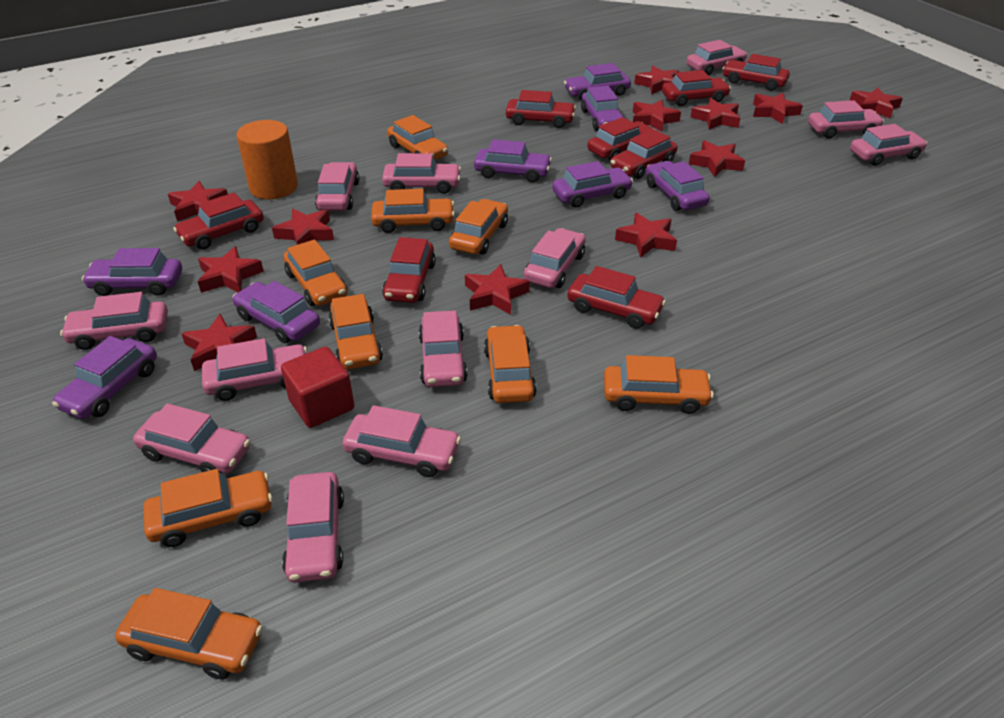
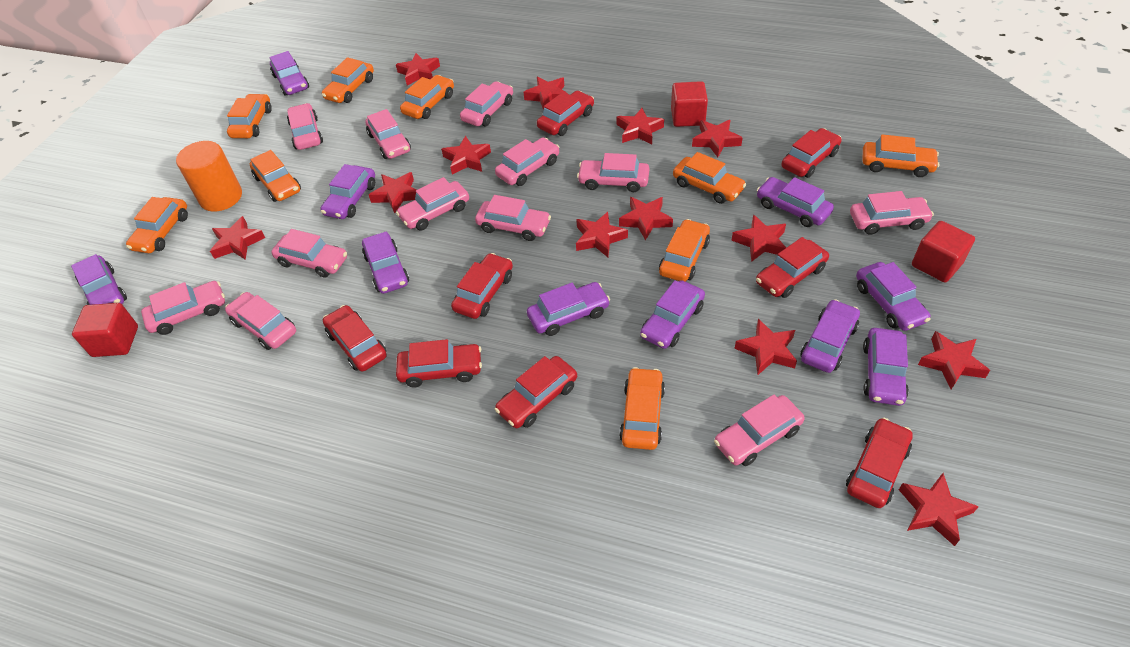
purple car: [52,336,157,419] [82,248,182,296] [233,281,320,344] [474,139,552,182] [552,161,633,208] [564,63,631,101] [581,86,624,131] [646,161,710,211] = 8 -> [71,254,127,305] [270,51,309,96] [321,164,375,219] [362,232,409,294] [527,282,610,336] [640,280,705,349] [757,177,834,227] [800,299,860,373] [856,262,931,331] [863,328,909,406] = 10
red cube: [281,346,355,428] = 1 -> [72,303,138,357] [671,81,708,127] [912,221,975,283] = 3
red star: [168,181,228,222] [181,314,257,371] [198,246,264,293] [272,209,334,245] [465,264,530,315] [615,213,677,258] [633,100,681,132] [634,66,679,95] [689,140,745,177] [690,98,740,130] [753,93,803,124] [850,87,903,118] = 12 -> [210,216,265,260] [369,172,417,213] [396,53,440,86] [441,136,491,175] [523,76,568,110] [576,212,628,257] [617,108,664,145] [619,197,673,241] [692,120,743,157] [731,215,786,262] [734,319,797,375] [899,473,979,546] [918,331,990,390] = 13

